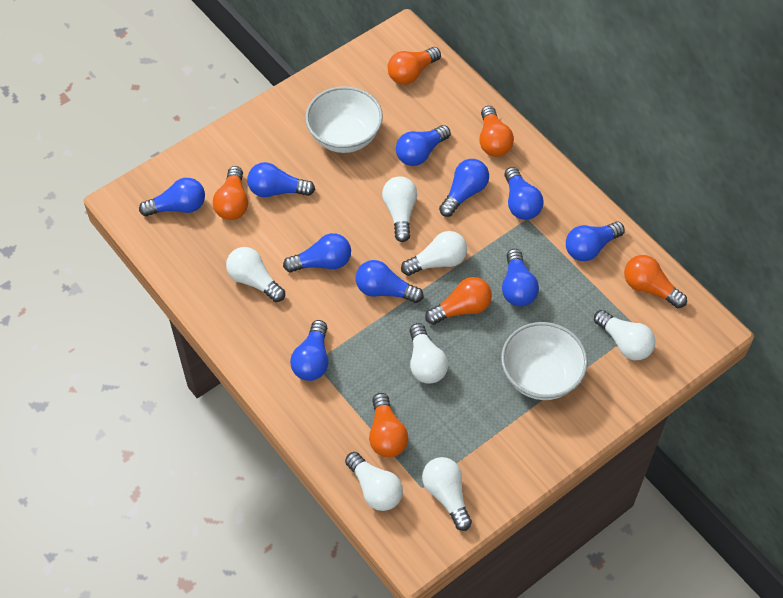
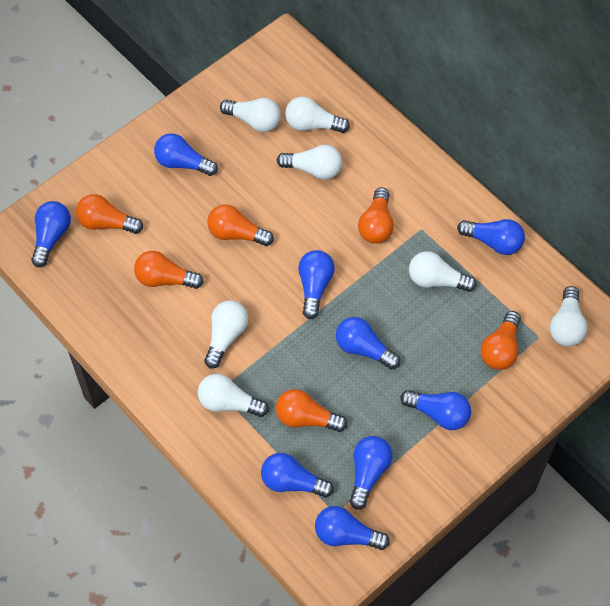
blue light bulb: [139,178,205,216] [247,162,315,197] [283,233,351,272] [290,320,328,381] [356,260,424,303] [396,125,451,166] [439,159,489,217] [502,249,539,307] [504,167,543,220] [566,221,625,261] = 10 -> [31,201,71,267] [154,133,218,176] [261,453,334,498] [298,250,335,319] [315,506,390,550] [336,317,400,370] [349,436,392,510] [400,390,471,430] [457,219,525,255] = 9
white bowl: [305,86,383,153] [501,322,588,400] = 2 -> none = 0

